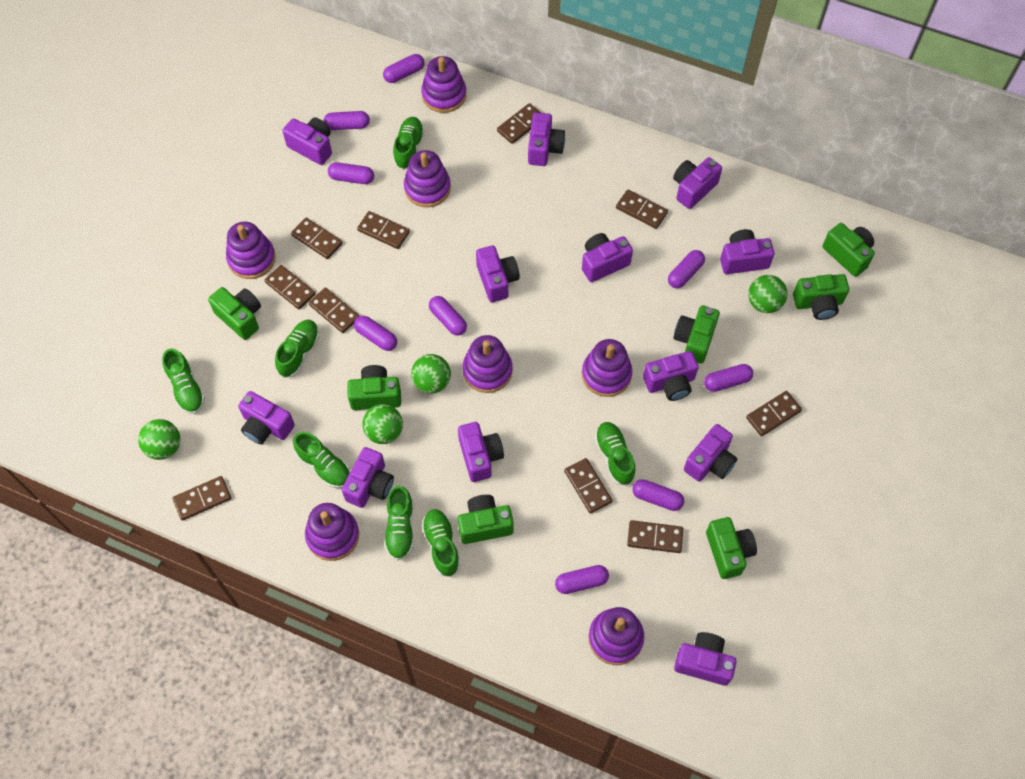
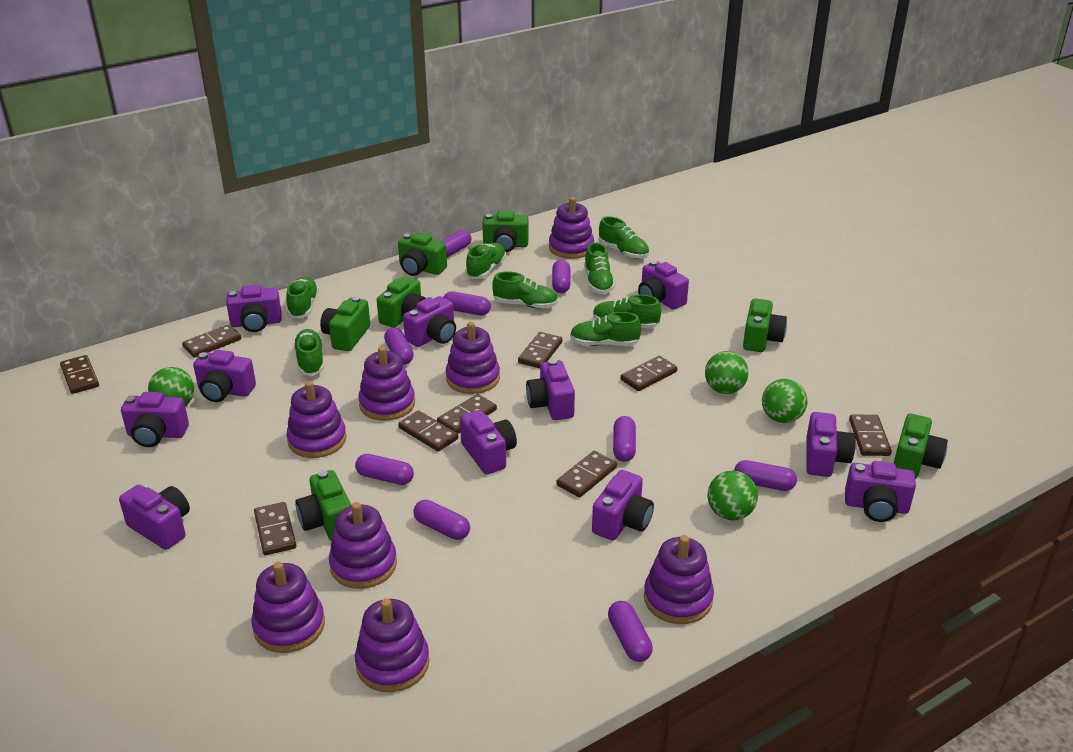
brown domino: [172,476,231,521] [264,265,316,309] [291,217,342,259] [309,287,359,333] [357,211,410,249] [497,103,541,144] [564,458,612,514] [616,190,668,229] [627,520,683,553] [746,391,802,436] = 10 -> [60,355,99,394] [182,324,241,358] [254,502,296,555] [398,410,458,452] [437,394,497,434] [518,332,562,368] [556,451,617,498] [621,356,677,391] [849,415,892,456] = 9
green shoe: [162,348,205,414] [275,320,319,378] [293,432,351,488] [384,486,414,560] [393,117,425,170] [421,509,460,577] [594,422,636,486] = 7 -> [286,276,319,319] [293,329,324,376] [465,243,506,279] [492,271,558,309] [570,312,641,346] [584,242,615,294] [593,295,661,329] [599,216,649,259] = 8
purple camera: [238,391,295,444] [283,117,332,165] [342,447,394,508] [458,422,504,482] [476,246,520,302] [528,112,565,166] [582,233,633,282] [643,351,699,401] [673,157,722,209] [674,632,737,686] [684,424,737,482] [720,229,775,274] = 12 -> [119,485,190,550] [121,392,189,447] [193,350,256,402] [226,285,282,332] [403,296,456,347] [460,410,517,474] [526,359,575,420] [592,470,654,540] [638,260,689,310] [806,412,856,477] [845,461,916,522] = 11
purple stacking toy: [226,222,276,279] [305,503,359,561] [404,150,451,207] [421,56,466,113] [462,335,513,393] [582,339,632,397] [589,607,644,665] = 7 -> [251,562,325,653] [286,381,347,458] [329,502,397,589] [355,598,429,692] [358,346,415,421] [446,322,500,394] [549,197,594,259] [644,535,714,624] = 8

